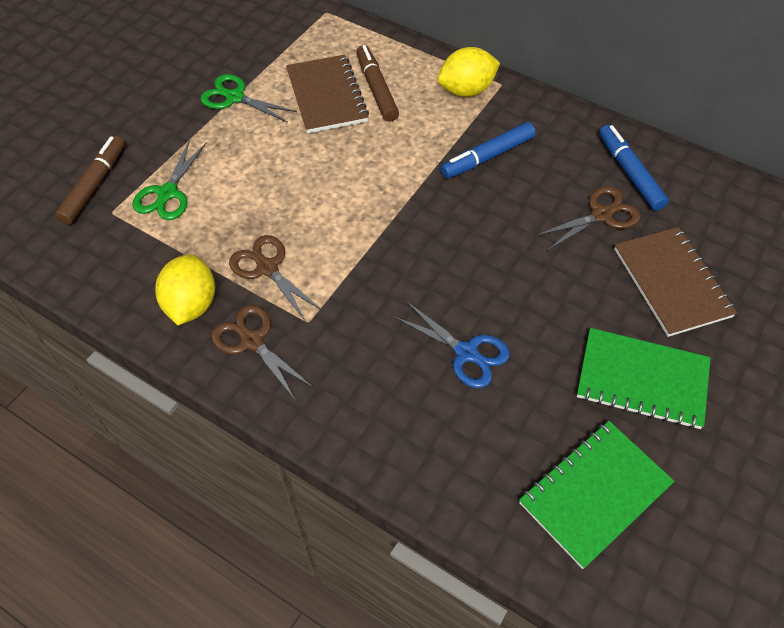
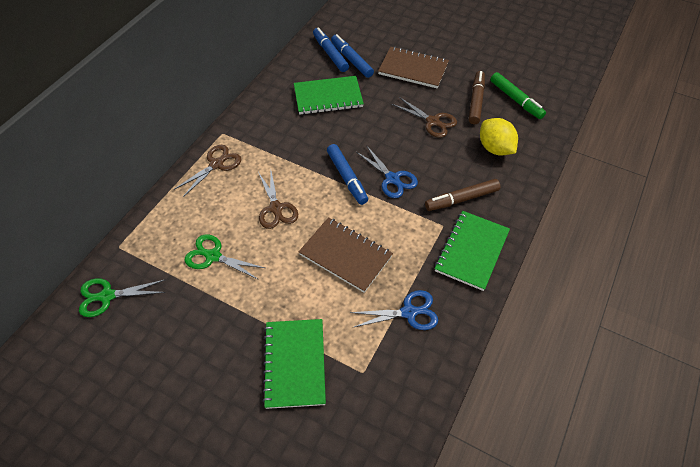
blue marker: [440,122,536,179] [599,124,669,211] = 2 -> [313,27,349,72] [327,144,368,205] [331,34,374,78] = 3
blue scissors: [393,301,510,388] = 1 -> [350,290,438,330] [357,145,418,198] = 2
green marker: none = 0 -> [490,72,546,119] = 1
green notebook: [519,421,674,569] [577,328,711,429] = 2 -> [262,319,326,409] [294,76,364,115] [435,211,510,291] = 3
yellow lemon: [155,254,215,325] [438,47,500,97] = 2 -> [480,118,518,156] = 1

